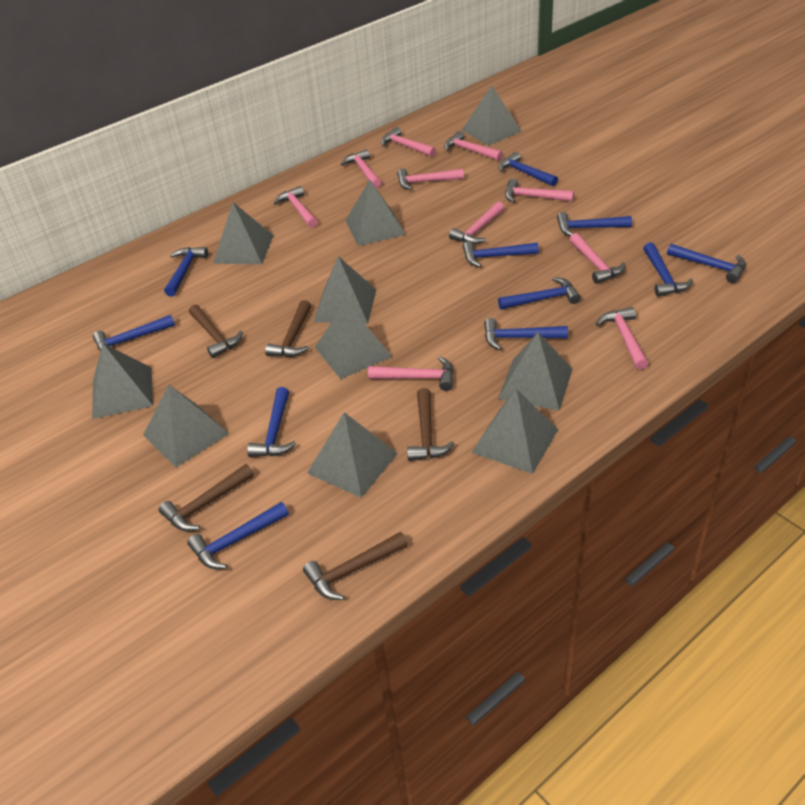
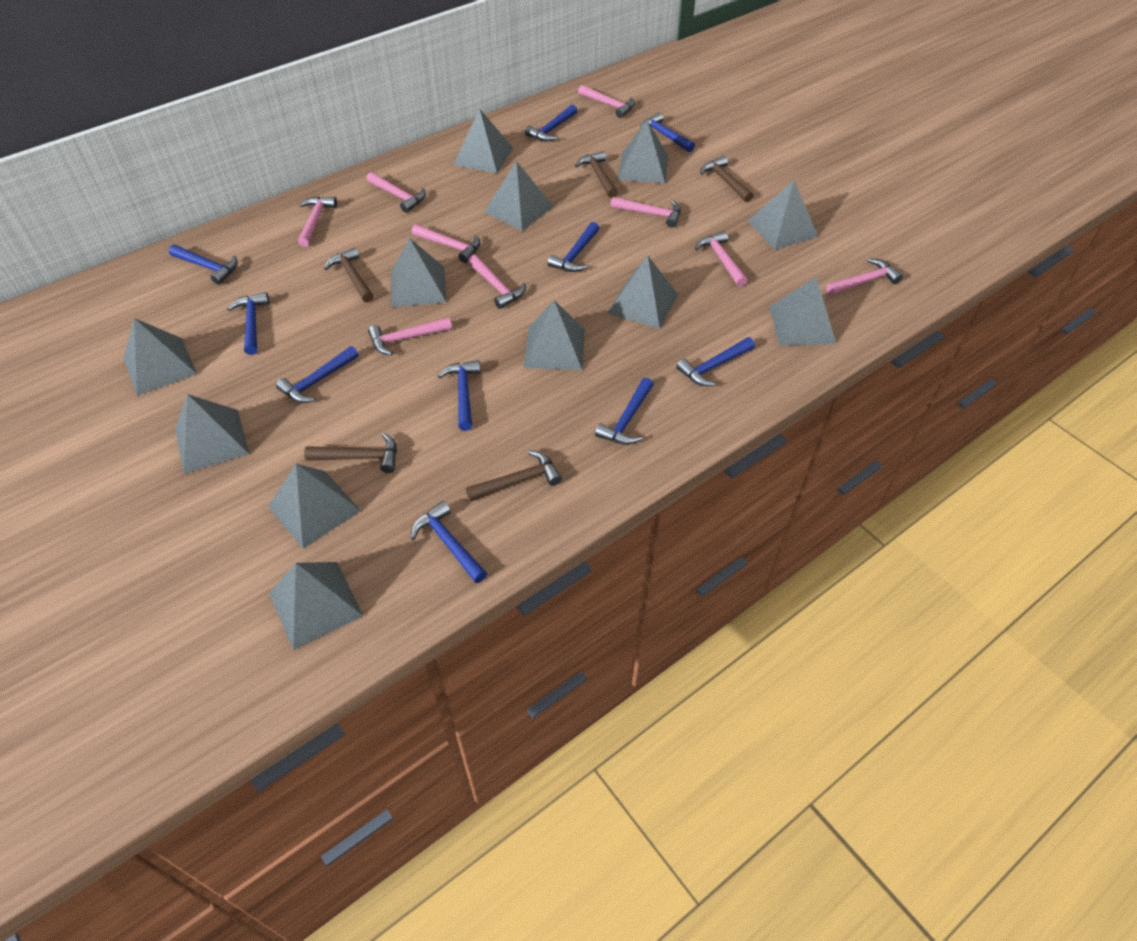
blue hammer: [93,315,175,351] [164,247,208,297] [187,502,289,569] [247,387,296,457] [463,241,539,267] [484,318,568,350] [498,277,581,310] [499,152,558,187] [557,212,632,236] [643,242,693,297] [667,244,746,283] = 11 -> [169,245,238,285] [227,292,270,355] [276,346,359,403] [411,501,487,583] [438,360,481,431] [525,105,577,141] [547,222,600,272] [595,378,654,445] [640,112,695,152] [676,337,755,386] = 10
grey pyramid: [92,344,153,419] [143,384,230,467] [213,202,274,264] [307,412,398,498] [314,256,376,324] [315,302,392,379] [345,180,406,246] [462,85,522,146] [471,389,558,474] [498,332,573,411] = 10 -> [123,318,197,396] [175,394,249,474] [268,464,361,548] [269,562,363,650] [391,238,446,307] [454,108,513,173] [484,161,554,231] [524,300,585,370] [608,255,678,329] [618,120,669,183] [748,180,818,250] [769,277,836,346] = 12
pink hammer: [274,186,318,228] [341,149,382,188] [368,356,453,391] [381,127,436,157] [397,168,464,190] [444,131,503,161] [449,202,504,244] [505,179,574,203] [569,233,625,284] [596,307,649,370] = 10 -> [298,196,337,247] [366,172,426,213] [368,317,452,355] [412,224,481,263] [468,255,526,309] [578,85,635,118] [611,197,681,228] [695,231,748,287] [826,258,903,295] = 9

